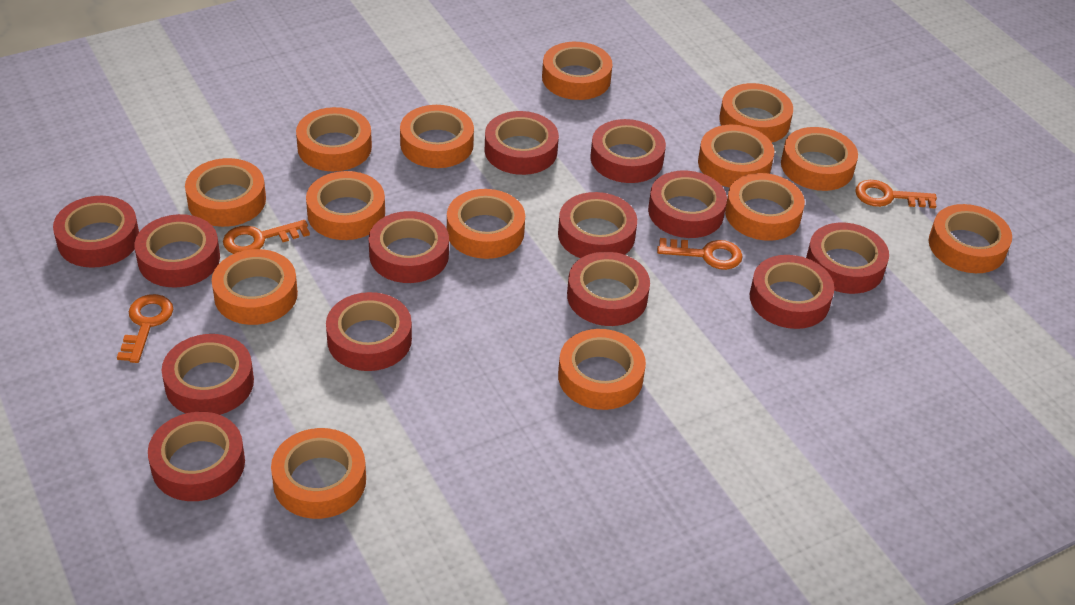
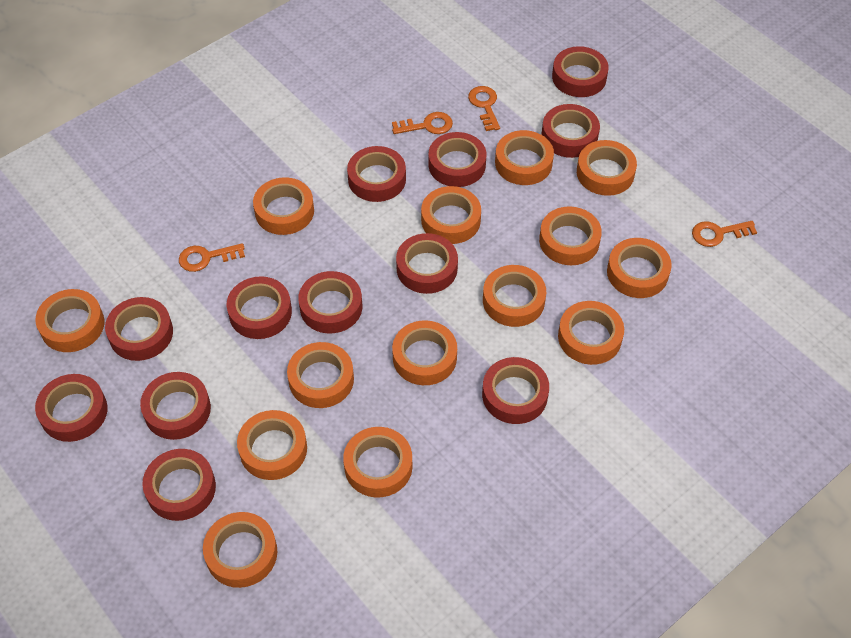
red tape: [53,196,139,268] [135,214,220,287] [148,412,245,501] [162,334,254,415] [326,292,412,371] [369,211,449,283] [484,111,559,175] [558,192,637,258] [567,252,650,326] [591,119,666,183] [648,170,727,238] [750,255,834,329] [806,223,889,294] = 13 -> [35,374,107,442] [105,297,173,361] [140,372,211,440] [142,449,216,521] [227,276,292,339] [298,271,362,333] [347,146,406,202] [396,233,458,294] [428,132,486,187] [482,357,549,424] [542,104,600,158] [552,46,609,97] = 12

